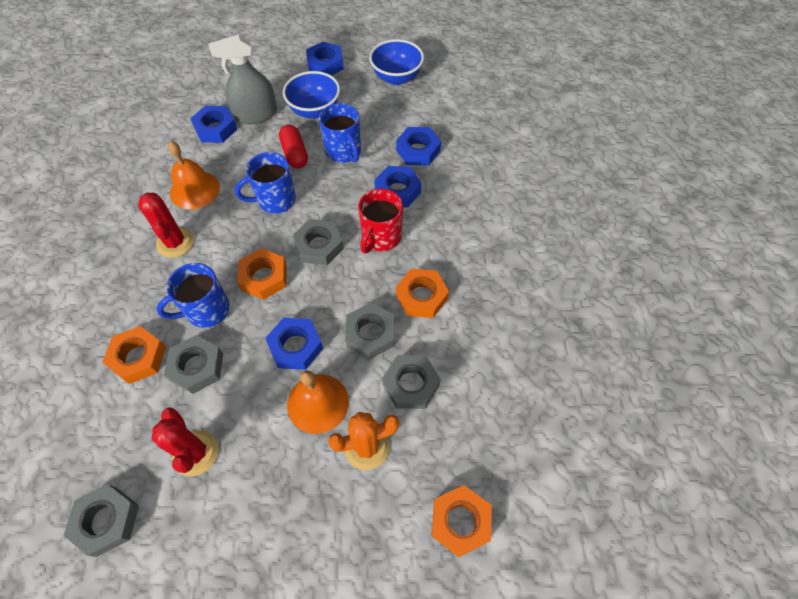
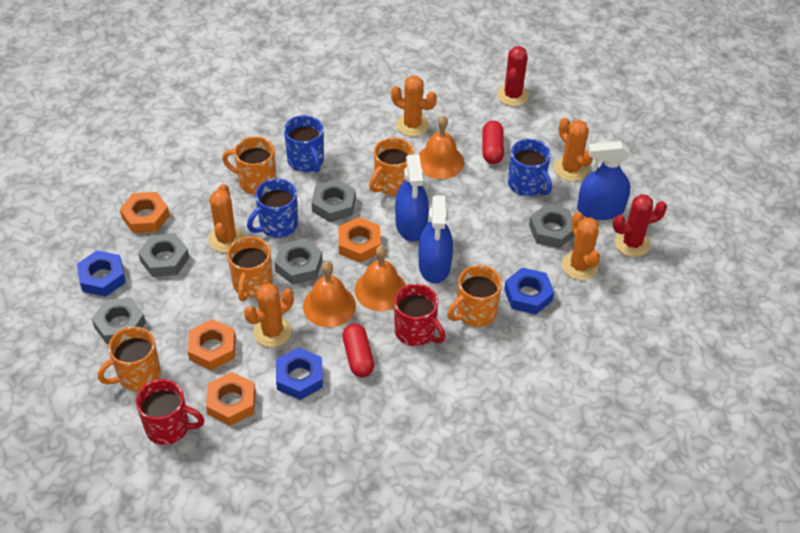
blue bowl: [283,71,340,119] [369,39,424,85] = 2 -> none = 0
blue nut: [190,106,237,143] [265,318,323,370] [306,42,344,76] [374,166,422,208] [396,127,441,166] = 5 -> [77,250,126,297] [276,347,323,400] [504,267,554,315] = 3
blue spray bottle: none = 0 -> [395,155,429,242] [419,195,453,283] [577,141,630,220] = 3
grey spray bottle: [209,34,277,124] = 1 -> none = 0
orange bell: [168,141,220,210] [287,370,349,434] = 2 -> [303,261,356,327] [355,245,406,311] [418,115,464,179] = 3
orange cactus: [328,412,399,470] = 1 -> [208,184,244,253] [244,283,294,347] [391,76,437,136] [554,118,593,182] [562,212,600,280] = 5
orange mug: none = 0 -> [98,327,161,391] [222,137,276,194] [227,236,273,301] [369,137,414,195] [447,265,502,327] = 5
red capsule: [279,125,308,168] = 1 -> [342,323,374,377] [482,121,504,164] = 2
red mug: [358,189,403,253] = 1 -> [136,379,204,445] [394,284,446,346] = 2

